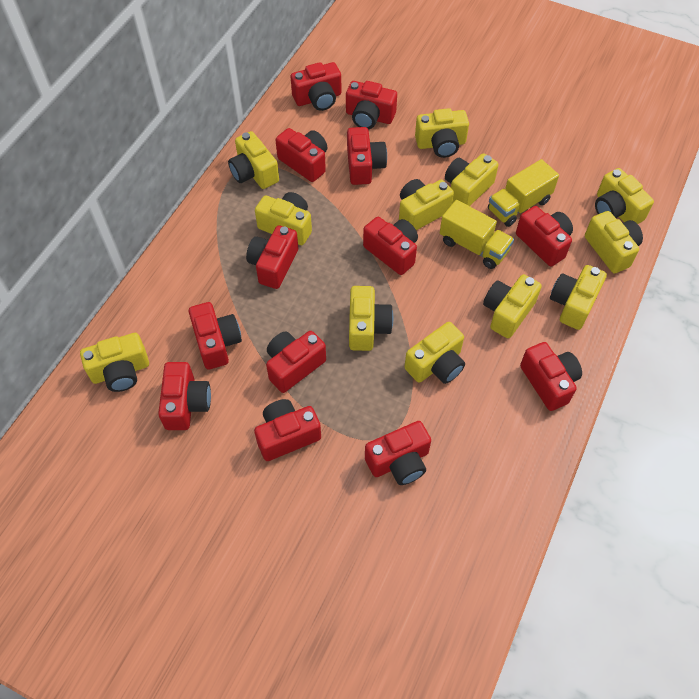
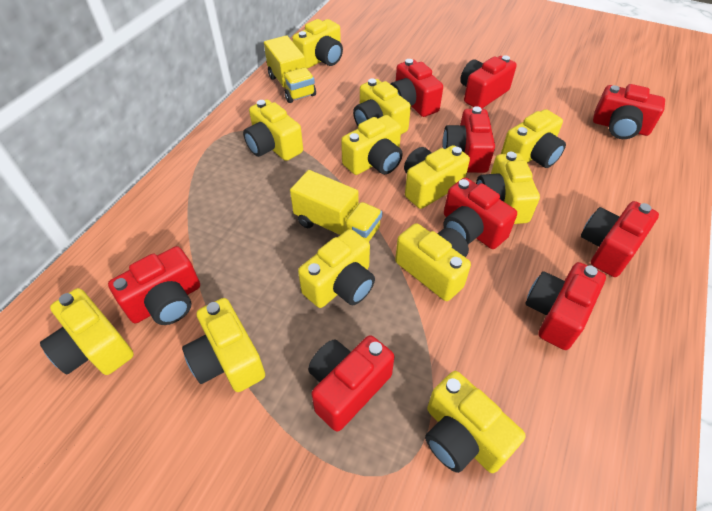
red camera: [158,362,211,430] [189,302,242,370] [246,225,298,289] [254,399,321,461] [266,331,326,393] [276,128,327,182] [291,62,341,111] [346,81,397,129] [347,127,387,185] [363,217,418,275] [365,421,431,485] [516,206,573,267] [520,342,582,411] = 13 -> [108,246,200,325] [308,335,394,432] [391,59,443,117] [443,106,495,173] [443,178,517,249] [460,55,517,109] [525,262,606,350] [581,201,659,277] [593,84,665,139] = 9

